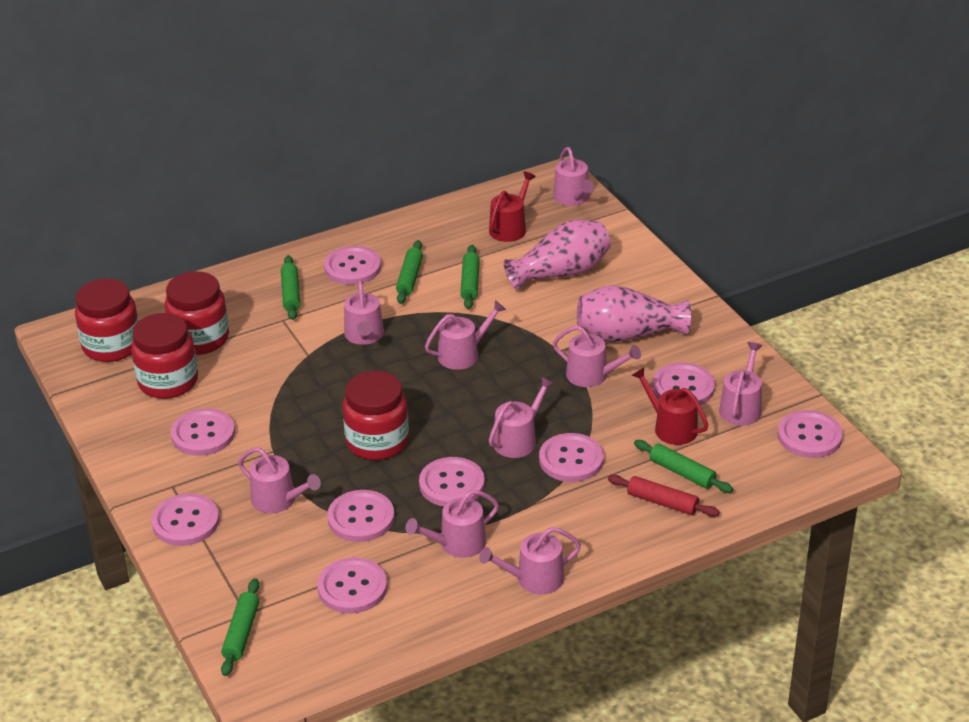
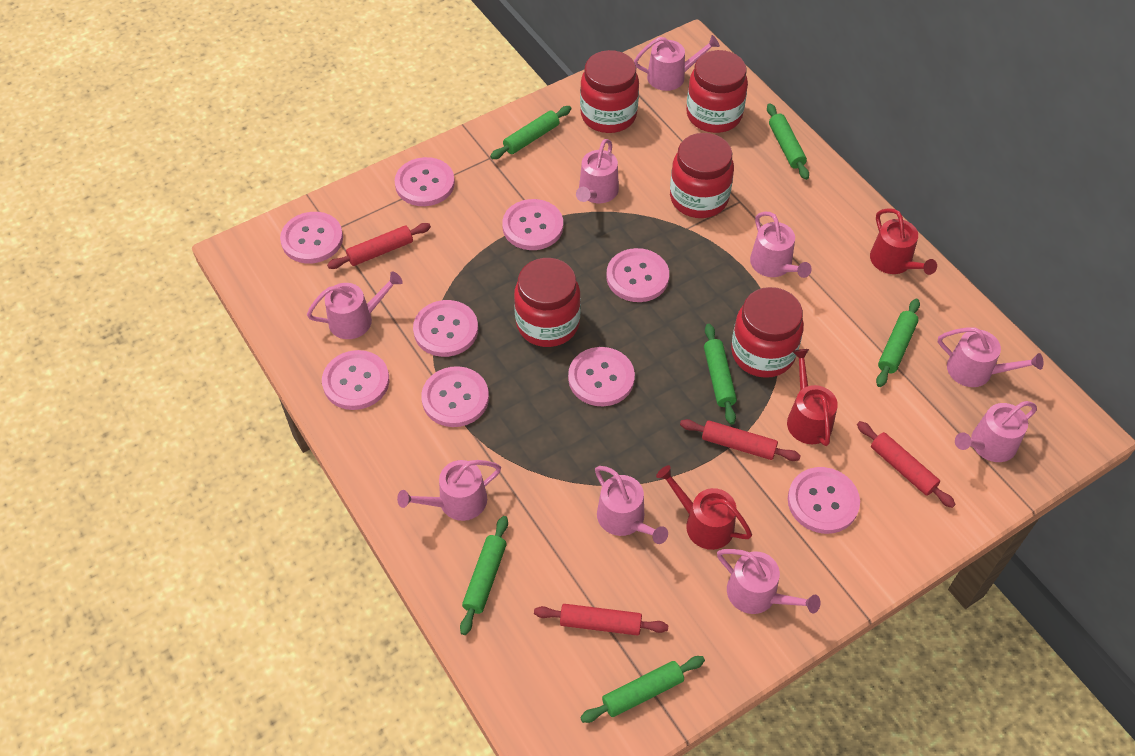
green rolling pin: [221,578,259,676] [281,255,300,320] [396,240,423,304] [460,245,480,309] [634,440,733,493] = 5 -> [460,516,508,635] [490,106,571,159] [580,656,705,723] [704,324,737,425] [767,103,809,180] [876,299,920,387] = 6
pink vase: [504,220,611,291] [577,285,691,342] = 2 -> none = 0
red jar: [75,278,139,362] [131,313,198,399] [165,271,229,355] [343,371,409,460] = 4 -> [514,258,581,347] [580,50,639,133] [670,133,734,218] [686,50,748,133] [731,287,804,378] = 5
red rolling pin: [608,475,720,517] = 1 -> [327,223,431,269] [534,604,668,636] [680,419,801,461] [857,421,956,508] = 4
red watering can: [489,171,536,242] [631,367,708,445] = 2 -> [656,465,752,550] [787,349,838,446] [870,208,937,275] = 3

